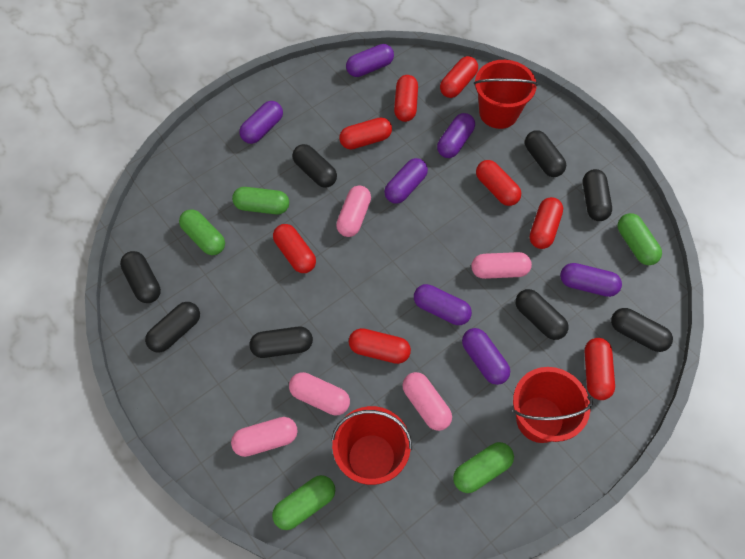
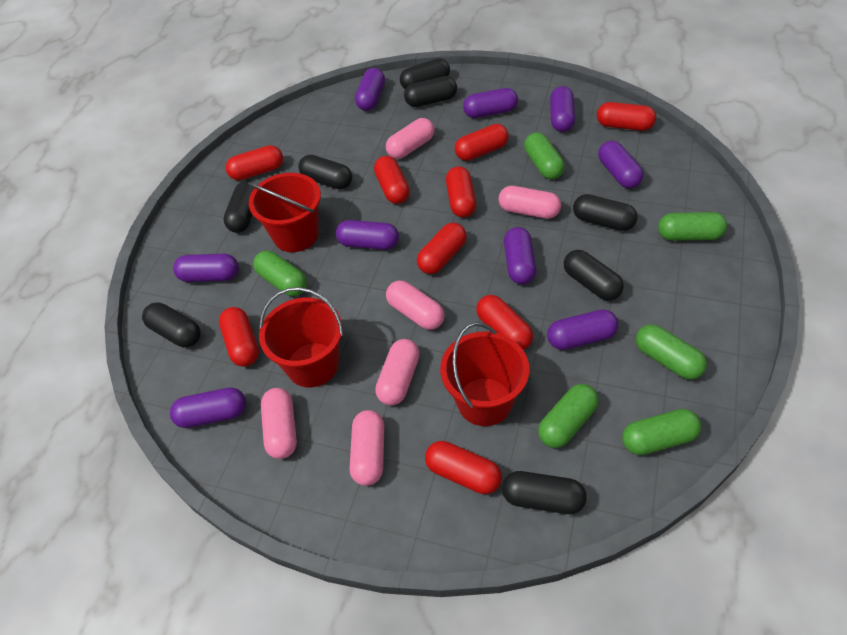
green capsule: [179,209,225,255] [232,187,289,215] [272,475,335,530] [453,442,514,493] [617,213,662,265] = 5 -> [253,251,307,296] [524,132,565,180] [538,384,599,448] [622,409,701,455] [636,324,707,380] [658,212,727,241] = 6
pink capsule: [231,417,298,457] [289,372,350,415] [336,185,371,237] [402,372,452,431] [471,252,532,279] = 5 -> [261,388,297,459] [350,410,385,486] [375,339,420,406] [386,118,434,159] [386,281,445,330] [498,186,561,219] = 6
purple capsule: [239,101,283,144] [346,44,394,77] [384,158,428,204] [414,284,472,325] [437,113,475,158] [462,328,510,385] [560,263,622,297] = 7 -> [170,387,246,428] [173,254,239,282] [336,220,399,250] [355,68,385,111] [463,88,518,118] [504,227,536,284] [547,309,618,350] [550,86,575,132] [598,141,644,188] = 9
red capsule: [273,224,316,273] [339,117,392,150] [349,328,411,364] [394,75,418,122] [440,56,478,98] [476,160,521,206] [530,197,563,249] [585,338,615,400] = 8 -> [219,307,259,367] [226,145,283,180] [374,156,410,204] [417,223,467,274] [425,441,502,494] [446,166,476,217] [455,124,509,161] [476,295,533,350] [597,102,656,131] = 9

